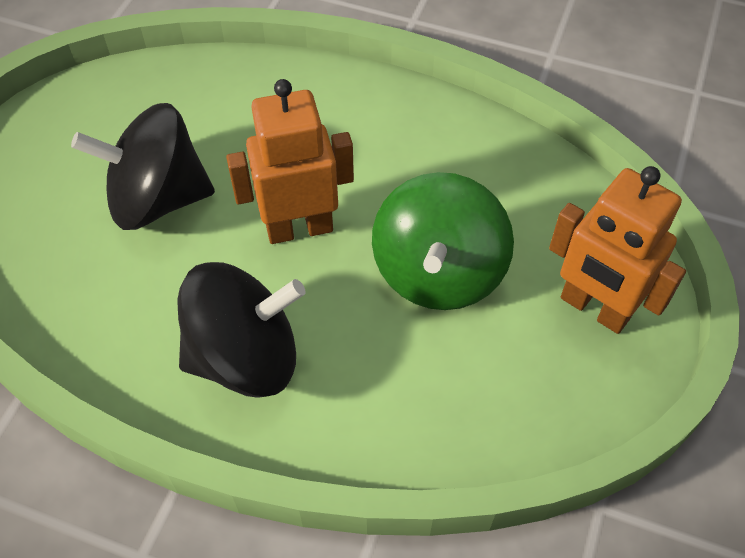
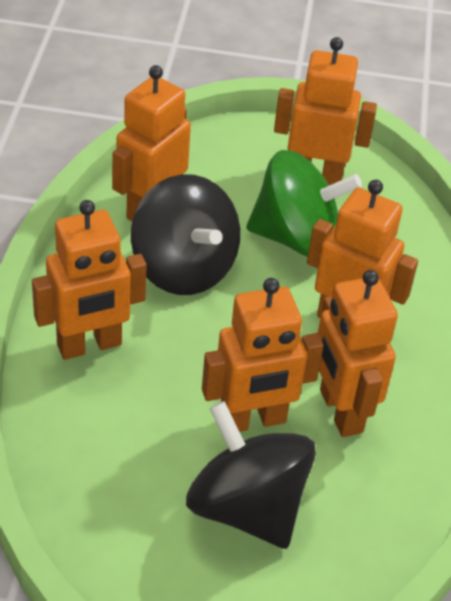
orange robot: [226,79,354,244] [549,166,686,334] = 2 -> [32,200,147,360] [112,65,191,221] [202,278,324,432] [274,37,377,185] [307,180,418,318] [318,270,398,437] = 6

